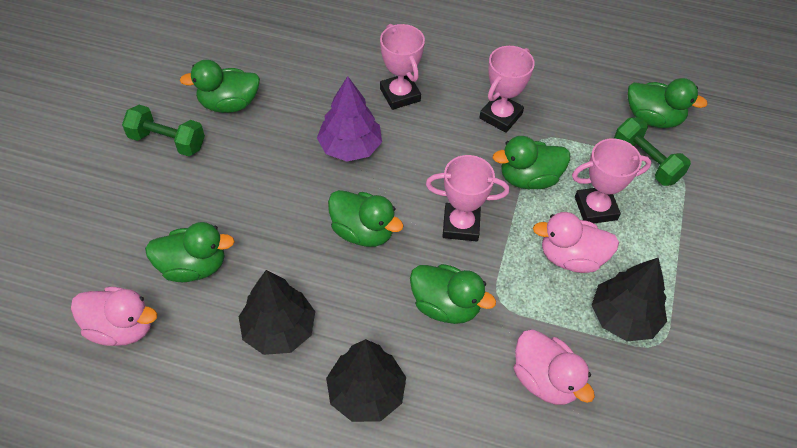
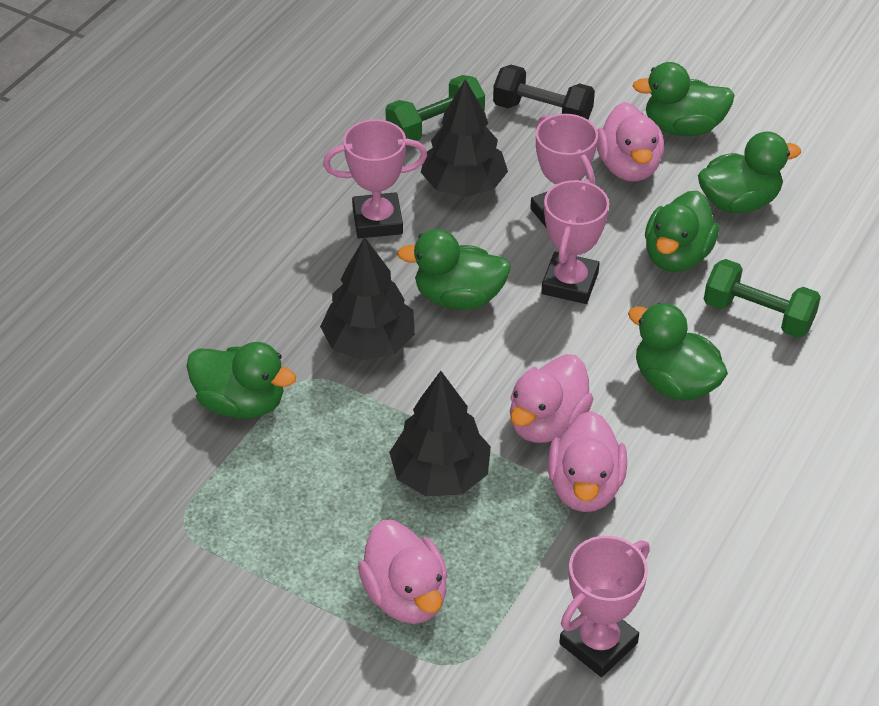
black dumbbell: none = 0 -> [493,65,595,120] = 1
pink duck: [71,287,157,346] [514,330,595,405] [533,212,619,273] = 3 -> [358,520,447,624] [510,354,593,443] [548,411,627,512] [597,102,664,182] = 4
purple tree: [317,76,382,162] = 1 -> none = 0

